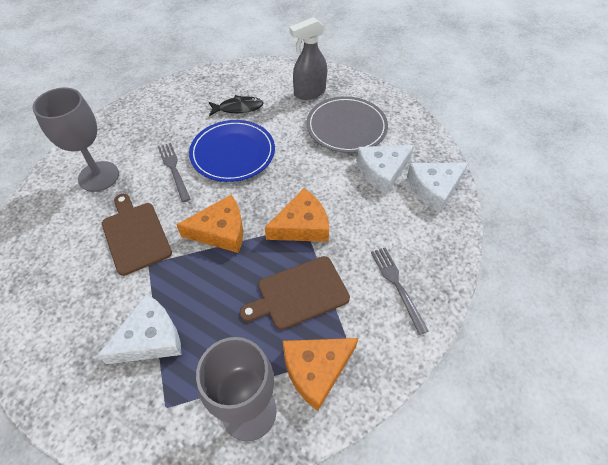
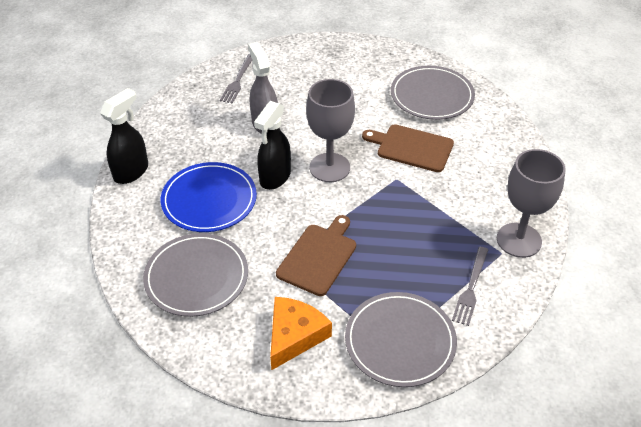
black fish: [209,95,264,116] = 1 -> none = 0
black spray bottle: none = 0 -> [100,88,148,184] [254,101,291,190] = 2
grey plate: [307,96,388,153] = 1 -> [143,233,248,317] [345,292,457,387] [391,66,475,120] = 3
orange cheese: [176,195,243,253] [265,188,329,242] [283,338,358,411] = 3 -> [270,297,332,370] = 1
white cheese: [97,294,181,364] [356,145,414,194] [407,162,468,213] = 3 -> none = 0

